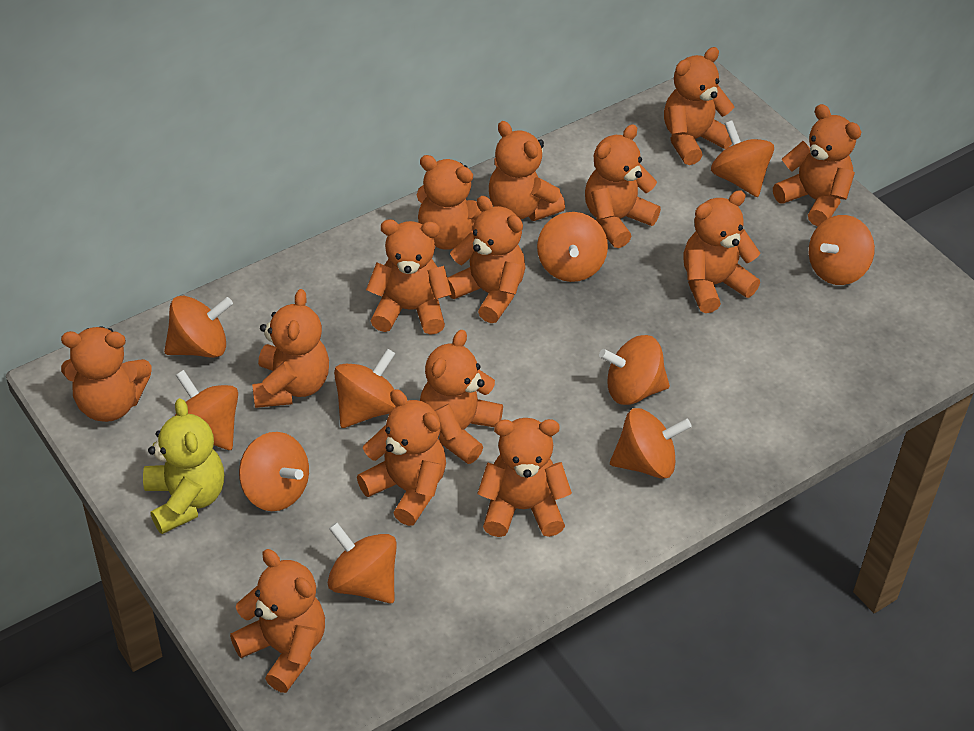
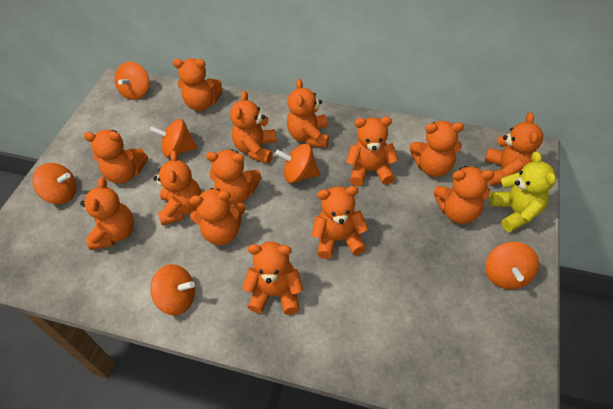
orange spinning top: [164,296,233,358] [175,370,238,450] [239,432,309,511] [328,522,397,604] [334,348,396,428] [537,212,608,282] [599,335,670,405] [610,408,692,479] [711,120,774,197] [809,215,875,285] = 10 -> [32,163,77,204] [114,62,150,100] [150,119,198,157] [150,264,195,315] [275,144,320,183] [486,242,539,289] = 6

